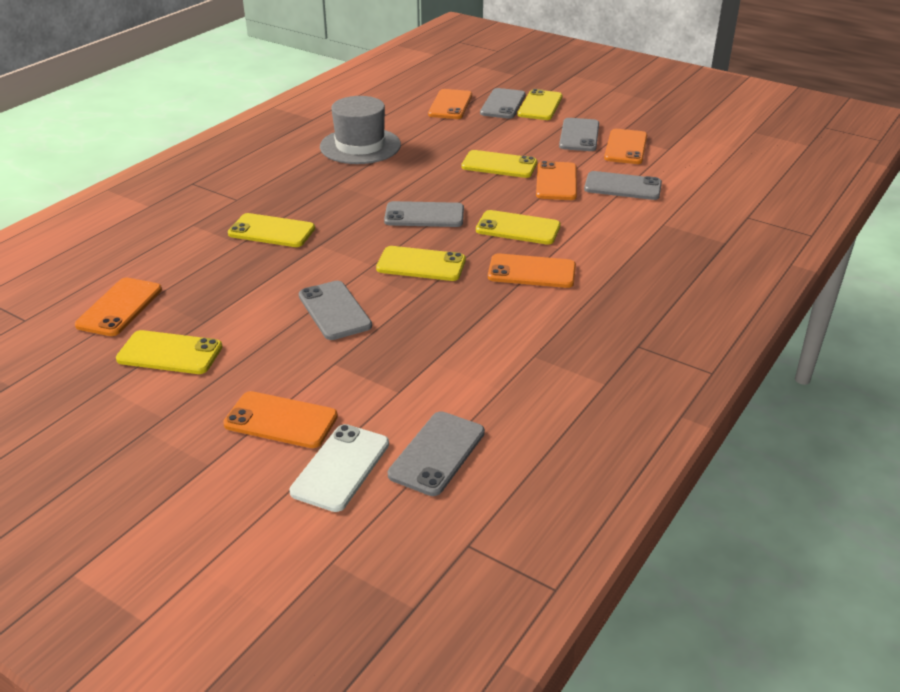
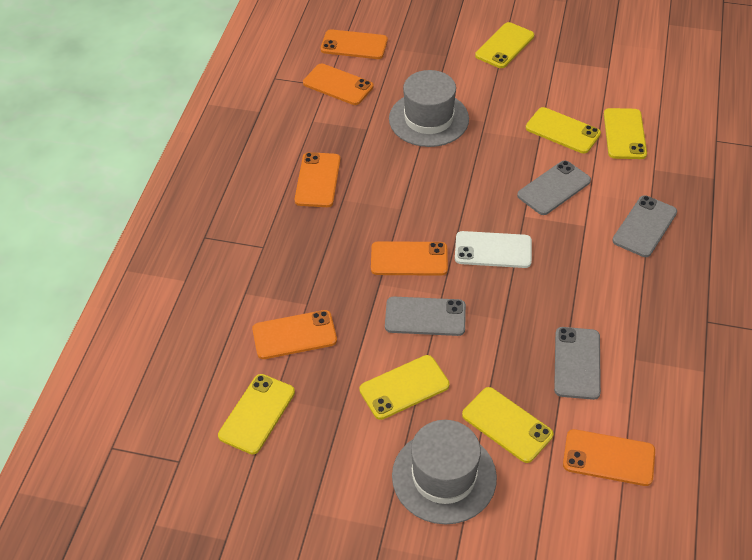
grey hat: [320,96,401,164] = 1 -> [389,70,469,147] [392,420,497,525] = 2
grey phone: [299,281,372,340] [384,201,464,227] [388,411,485,496] [480,88,525,119] [559,118,599,151] [584,171,662,200] = 6 -> [385,297,466,336] [517,160,591,215] [554,327,601,400] [612,195,677,257] = 4

